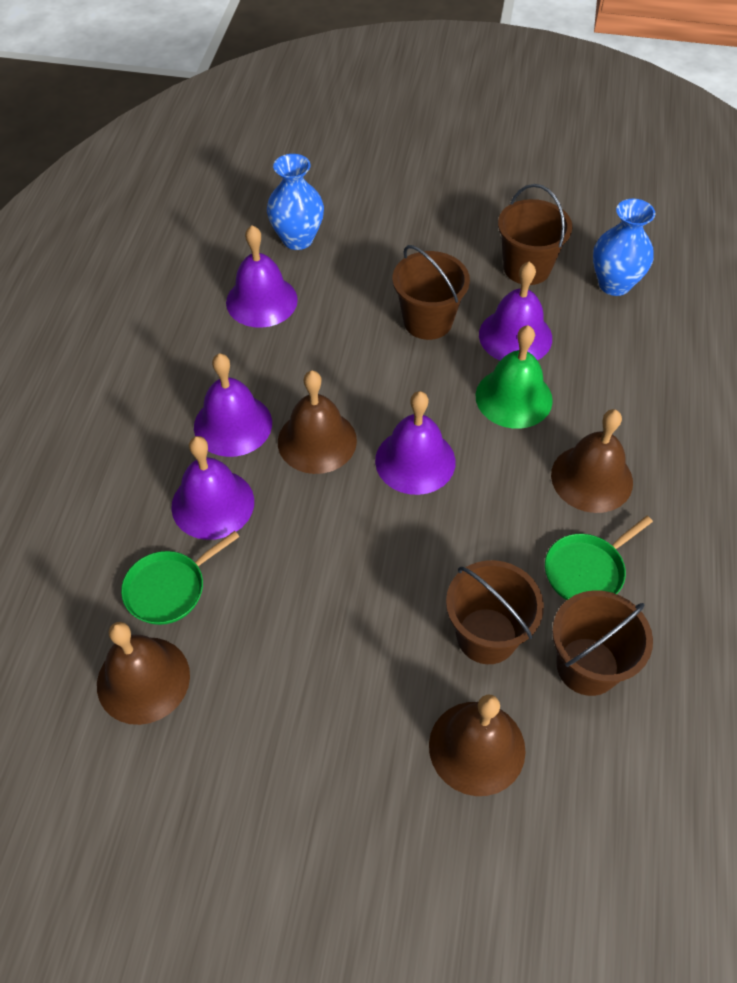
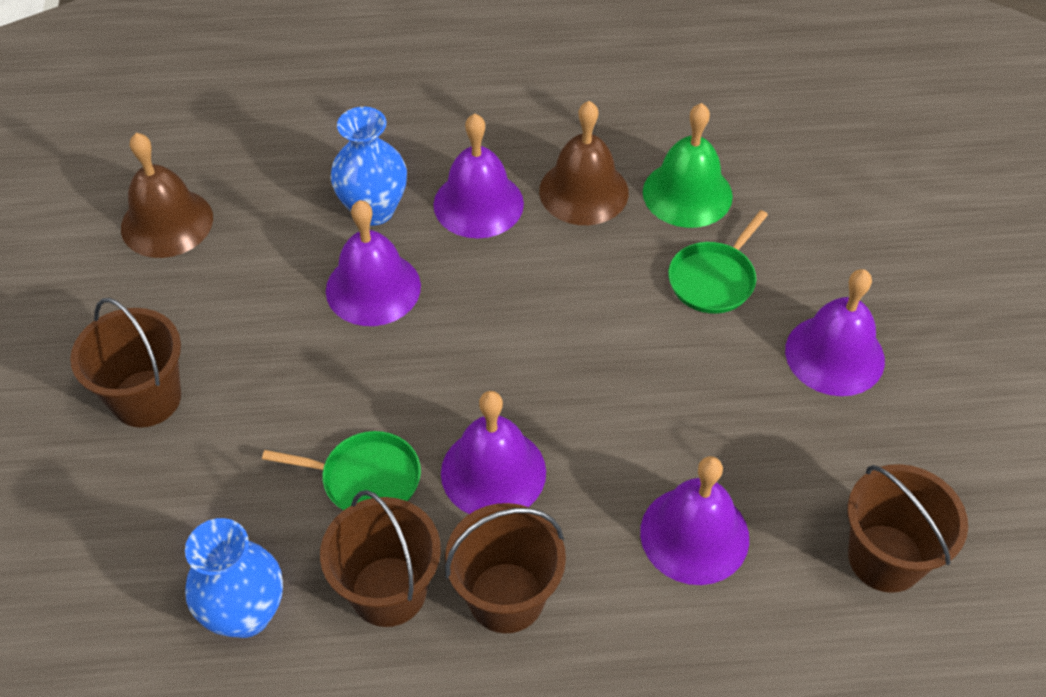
brown bell: [97,622,190,725] [278,370,357,474] [429,694,526,796] [551,409,633,513] = 4 -> [121,133,213,258] [539,101,629,225] = 2

